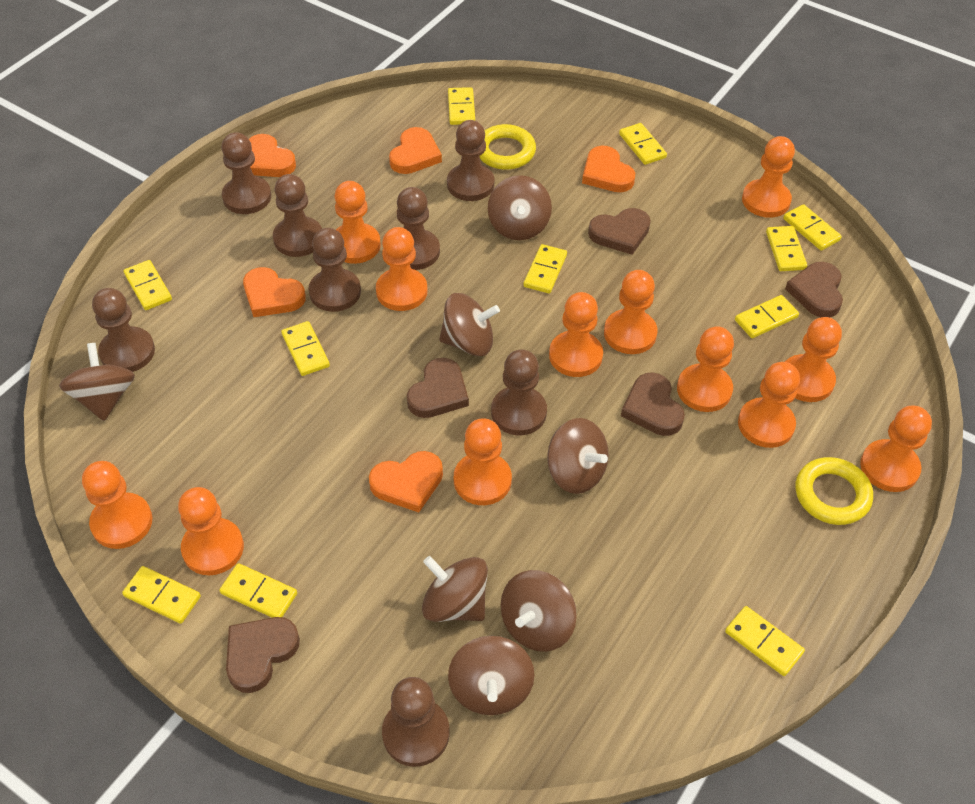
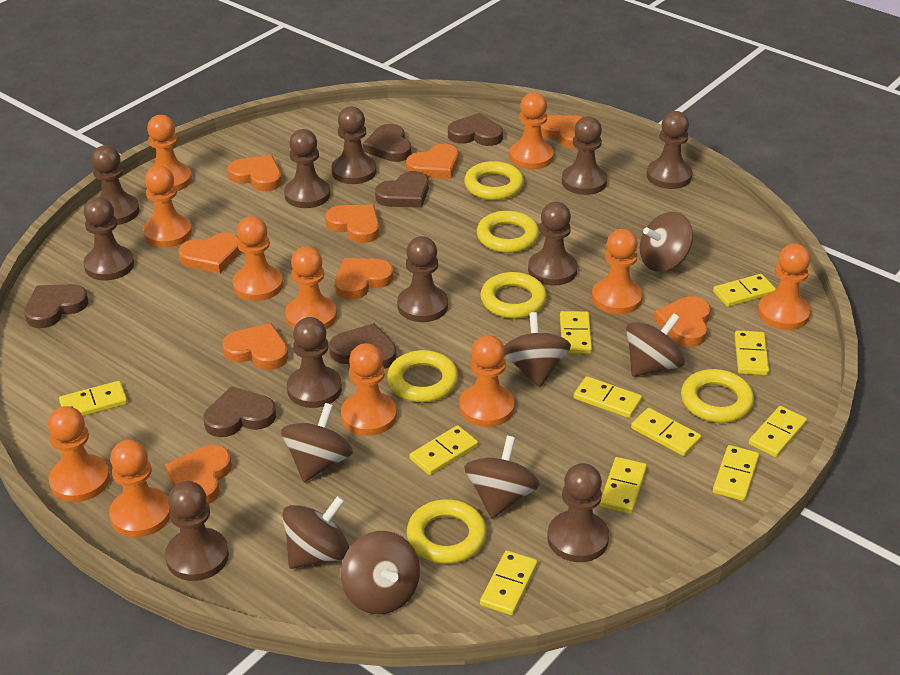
brown heart: [226,617,300,693] [407,358,469,418] [588,208,651,255] [621,372,685,436] [785,262,843,318] = 5 -> [24,284,88,328] [204,386,276,437] [329,323,396,369] [363,124,411,162] [375,171,429,208] [448,113,503,146] = 6
brown pawn: [92,288,155,372] [221,132,271,214] [273,174,322,257] [309,228,361,312] [382,677,449,767] [397,187,440,270] [447,120,494,201] [491,349,547,435] = 8 -> [83,197,134,280] [91,145,140,225] [165,481,229,581] [284,129,330,208] [287,317,342,408] [332,106,376,184] [397,236,448,322] [528,202,578,286] [547,463,609,562] [562,116,607,195] [647,111,692,189] = 11
orange heart: [243,267,306,317] [249,134,296,177] [369,451,443,513] [389,127,442,174] [582,146,635,192] = 5 -> [165,445,232,505] [178,232,241,273] [222,323,288,370] [228,155,282,191] [325,204,380,243] [335,258,394,300] [406,144,459,179] [541,115,583,149] [654,296,711,347] = 9
orange pawn: [82,461,152,549] [178,487,244,575] [335,181,381,264] [376,227,428,311] [454,418,512,505] [549,292,603,377] [604,270,658,354] [677,326,734,412] [738,362,800,448] [742,136,795,218] [785,317,842,402] [860,406,932,492] = 12 -> [48,406,110,502] [109,440,170,537] [143,166,192,247] [147,115,192,191] [233,216,283,301] [285,246,337,329] [341,343,397,436] [459,335,515,427] [509,93,554,169] [592,229,643,314] [758,244,811,330] = 11
yellow ring: [480,124,536,170] [796,457,873,525] = 2 -> [387,350,458,402] [407,499,487,564] [464,161,524,200] [477,211,539,253] [480,272,547,319] [681,369,754,423] = 6

